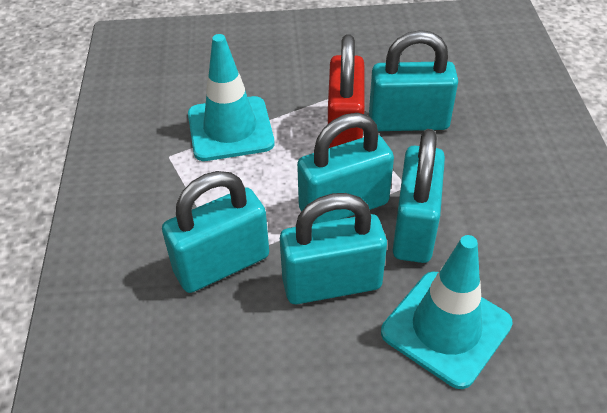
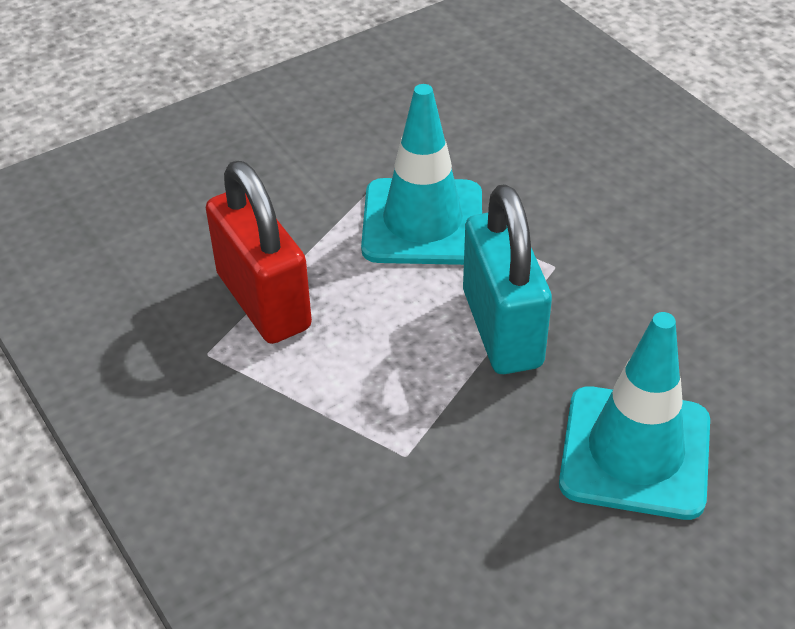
turquoise padlock: [162,171,269,293] [280,193,387,304] [297,113,394,224] [369,30,458,131] [393,129,445,263] = 5 -> [463,184,552,374] = 1

